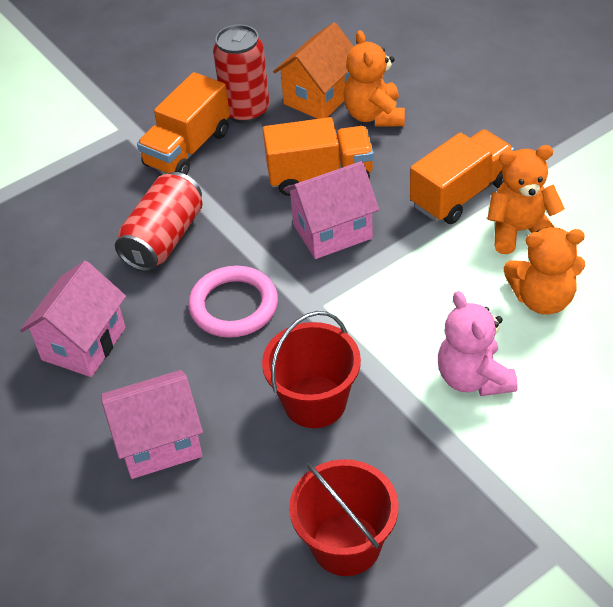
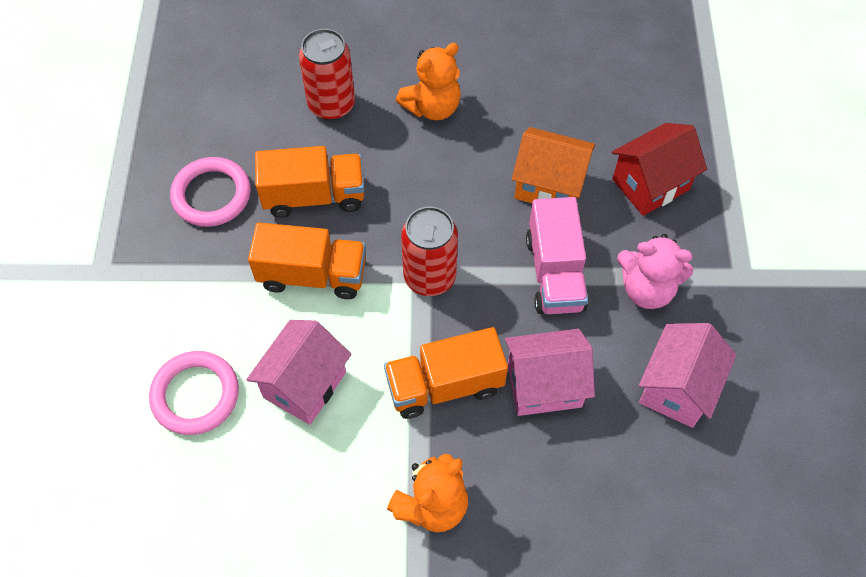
orange teddy bear: [343,30,405,127] [487,145,565,254] [504,227,585,315] = 3 -> [387,454,468,532] [396,43,461,120] = 2
pink ring: [188,266,278,338] = 1 -> [149,351,239,435] [170,157,251,227] = 2
pink truck: none = 0 -> [526,197,588,314] = 1
red bucket: [262,311,361,428] [289,459,398,576] = 2 -> none = 0
red house: none = 0 -> [612,123,707,216] = 1

